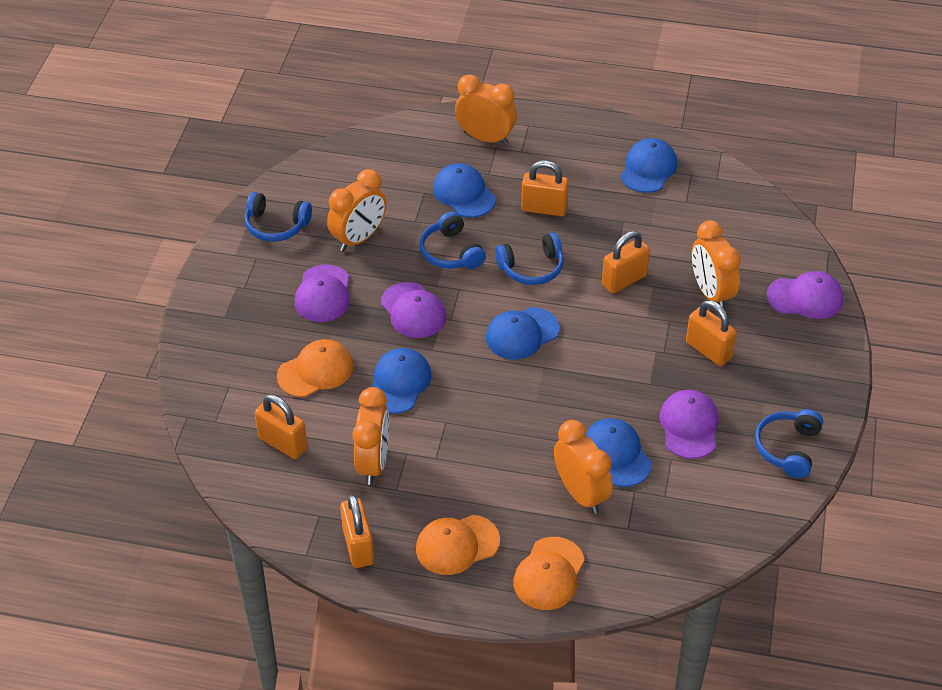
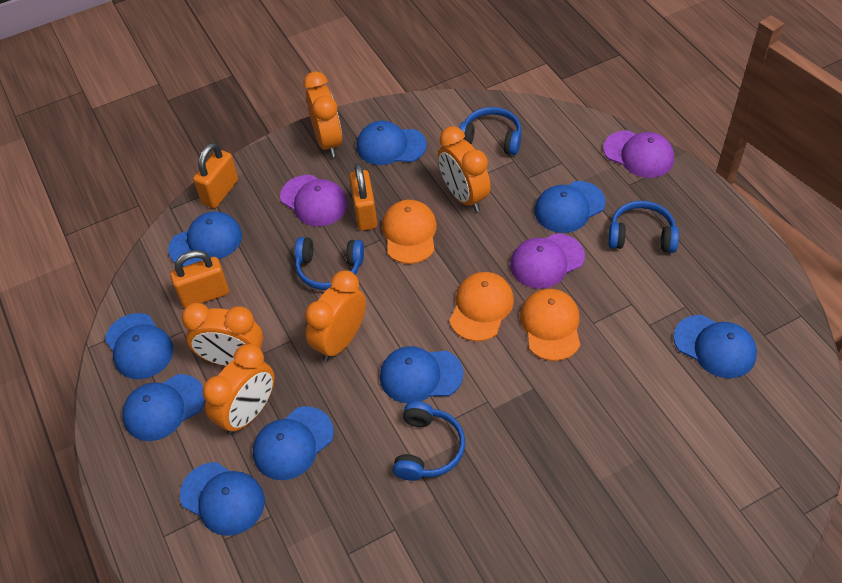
blue cap: [371,348,432,414] [433,163,496,218] [486,307,560,360] [585,418,652,487] [620,138,677,193] = 5 -> [105,313,174,379] [122,374,205,441] [168,212,242,267] [180,462,265,536] [253,406,334,480] [357,121,427,165] [380,346,463,403] [535,181,605,233] [674,315,757,378] = 9
orange padlock: [255,394,308,459] [340,494,374,568] [521,160,569,216] [602,231,650,294] [686,300,737,366] = 5 -> [170,250,229,308] [193,143,238,209] [349,163,377,231] = 3
purple cap: [295,264,350,322] [381,282,447,338] [659,390,719,459] [767,271,843,319] = 4 -> [280,175,348,226] [510,233,585,289] [603,130,674,178] = 3

